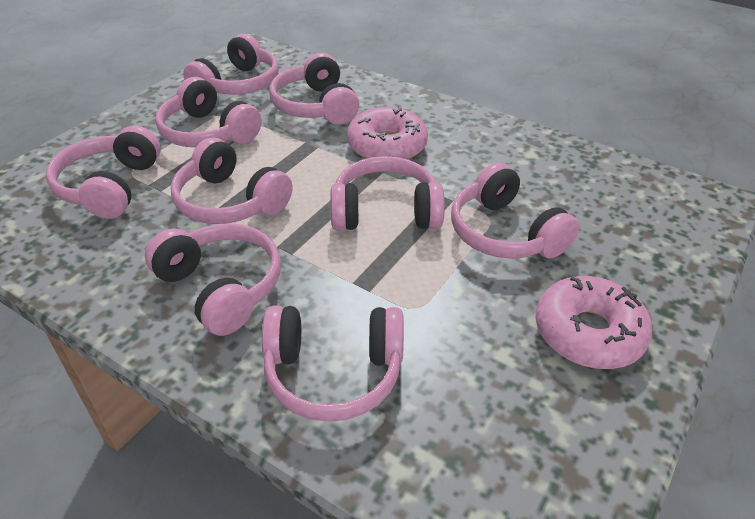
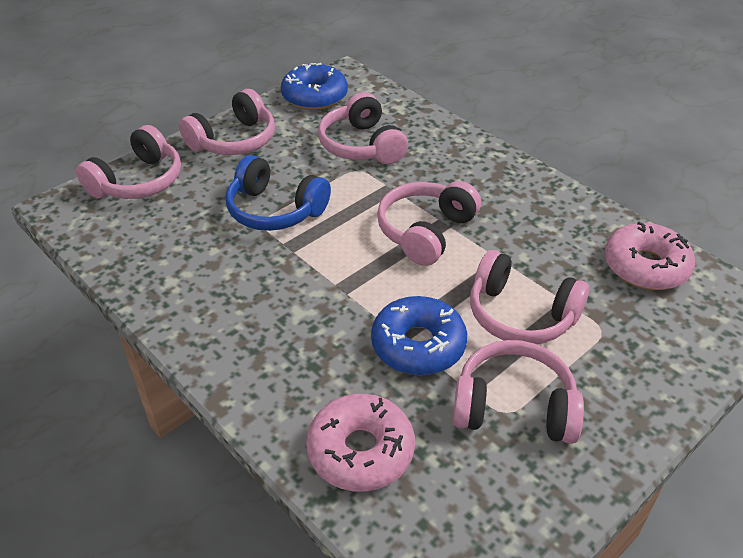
blue donut: none = 0 -> [281,63,348,110] [371,296,467,375] = 2
blue headphones: none = 0 -> [226,155,331,231] = 1
pink headphones: [46,126,160,219] [145,223,281,336] [155,77,261,147] [171,137,292,224] [183,34,279,95] [262,305,404,422] [269,53,359,125] [330,156,445,231] [451,163,579,259] = 9 -> [76,125,181,199] [179,89,275,155] [318,92,408,164] [377,181,481,266] [452,340,584,444] [470,250,590,344] = 6

